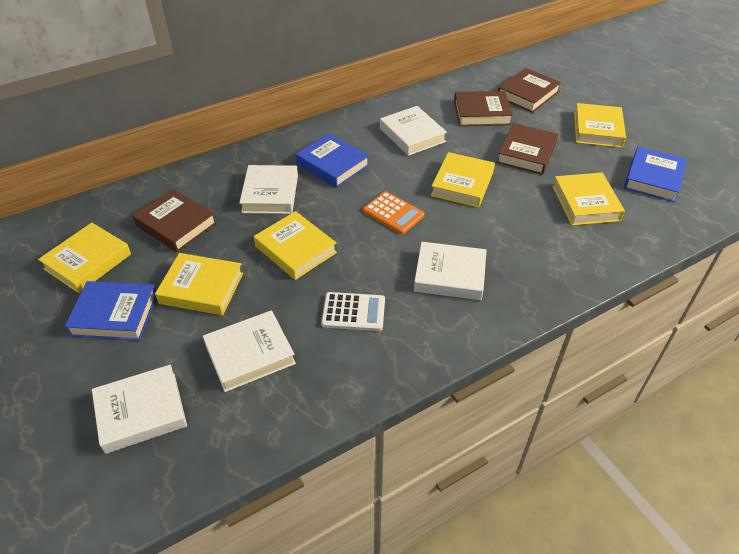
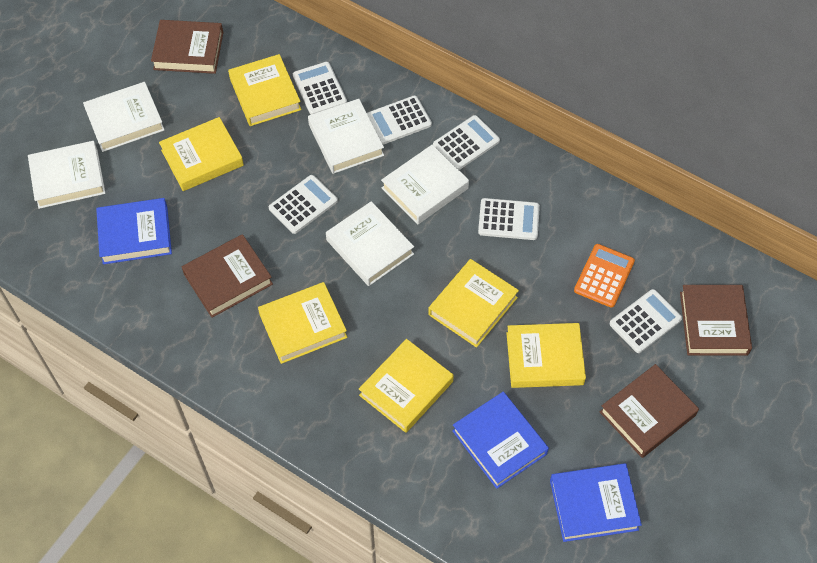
white calculator: [321,292,385,331] = 1 -> [269,175,338,234] [293,62,347,115] [367,95,432,145] [433,115,500,170] [478,198,540,240] [609,289,682,353] = 6

